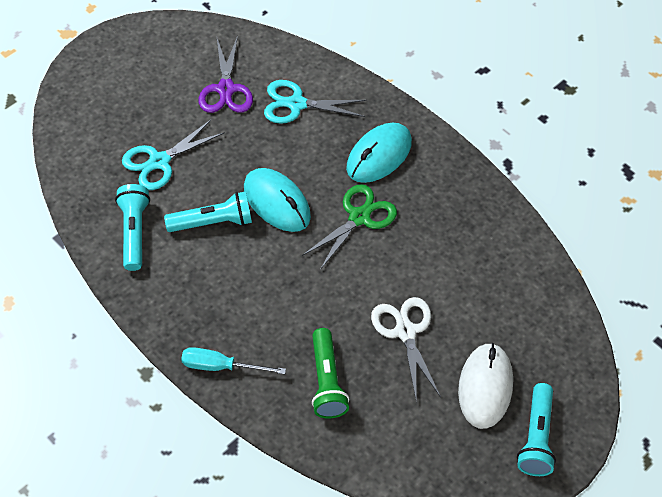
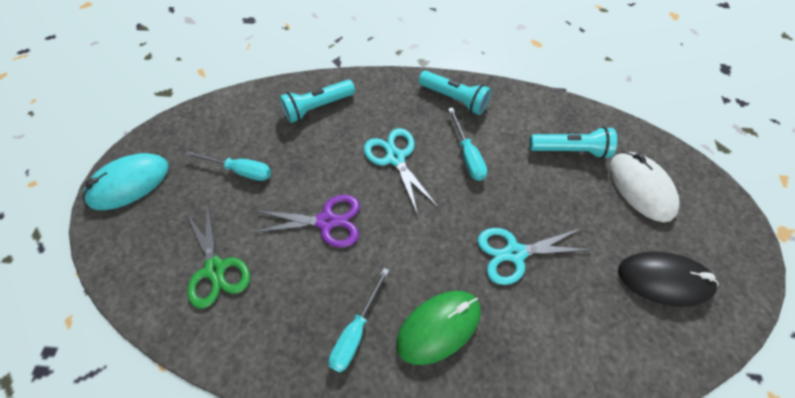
black mouse: none = 0 -> [618,252,719,307] = 1
green flashlight: [312,328,349,419] = 1 -> none = 0
green mouse: none = 0 -> [396,291,481,365] = 1
turquoise mouse: [244,168,311,232] [346,123,412,183] = 2 -> [83,153,169,210] = 1
turquoise screwdriver: [181,347,286,374] = 1 -> [185,151,271,181] [329,268,389,373] [448,107,487,181] = 3
white scissors: [371,297,441,398] = 1 -> none = 0

